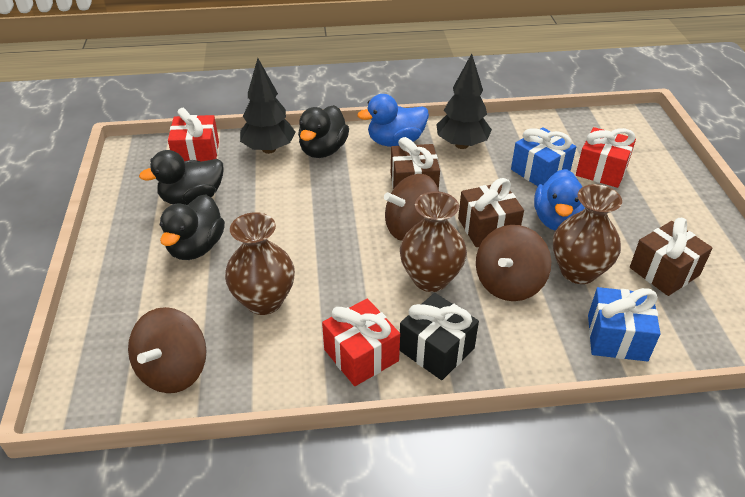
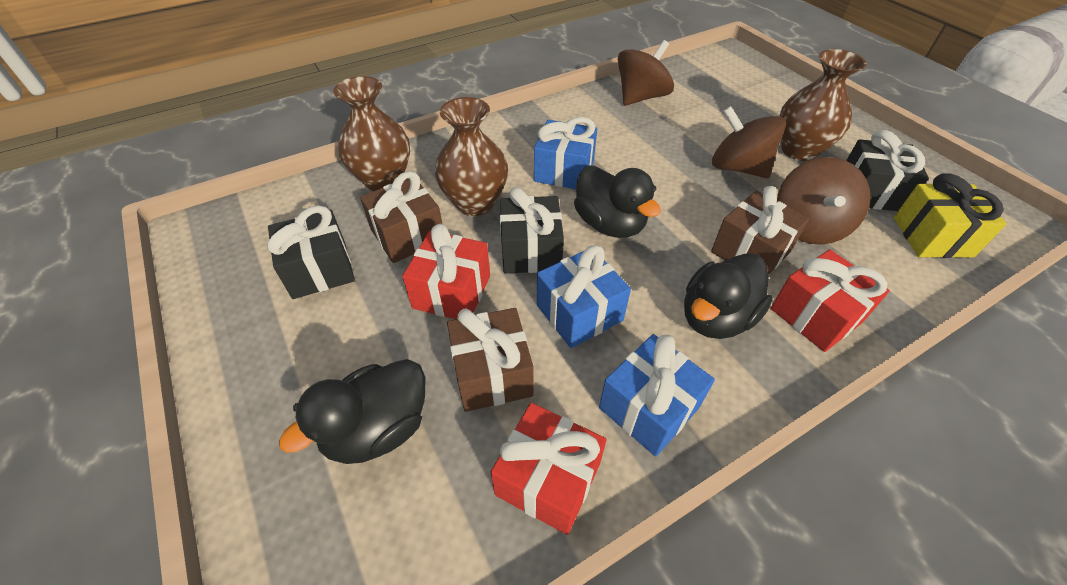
black gift: [400,293,479,380] = 1 -> [267,205,355,299] [500,187,564,274] [846,130,929,211] = 3
black tree: [240,58,296,154] [436,54,492,149] = 2 -> none = 0
blue duck: [357,94,429,147] [534,169,585,231] = 2 -> none = 0
blue gift: [511,127,576,186] [588,287,661,361] = 2 -> [534,117,597,189] [537,245,631,348] [599,334,715,456] = 3
yellow gift: none = 0 -> [893,173,1007,258] = 1

